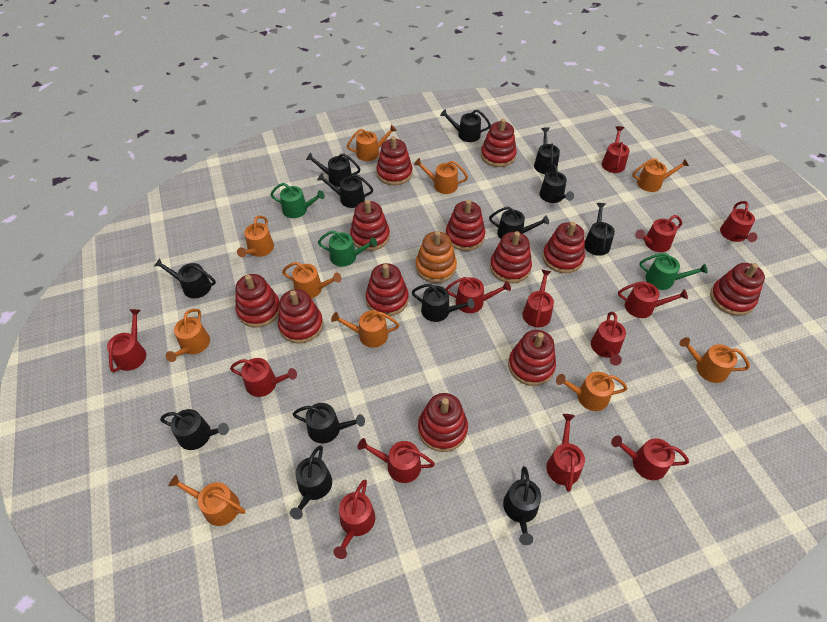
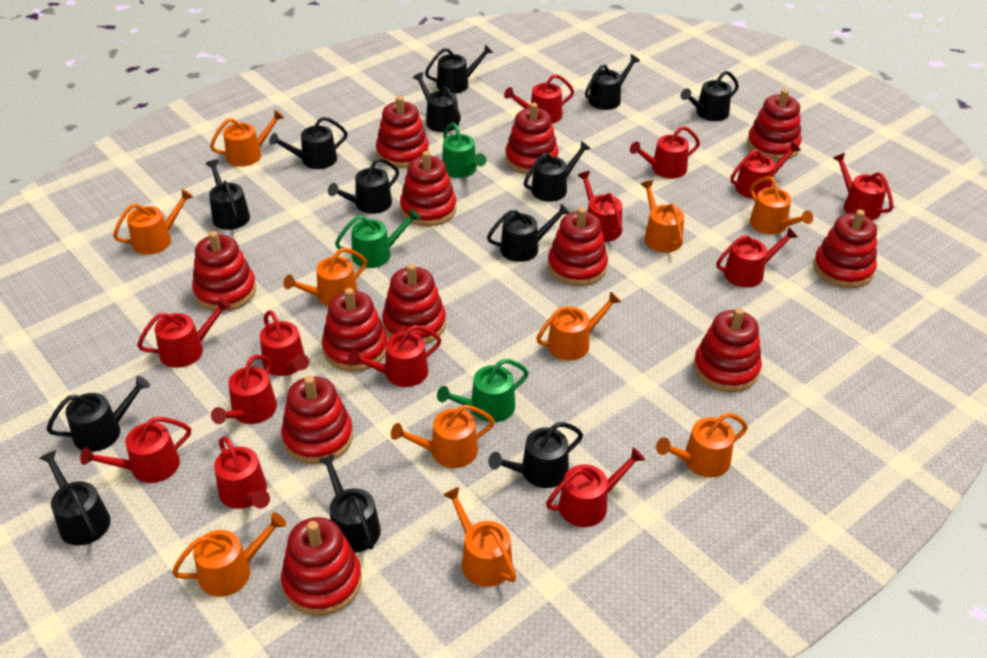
orange stacking toy: [415,231,457,283] = 1 -> none = 0

